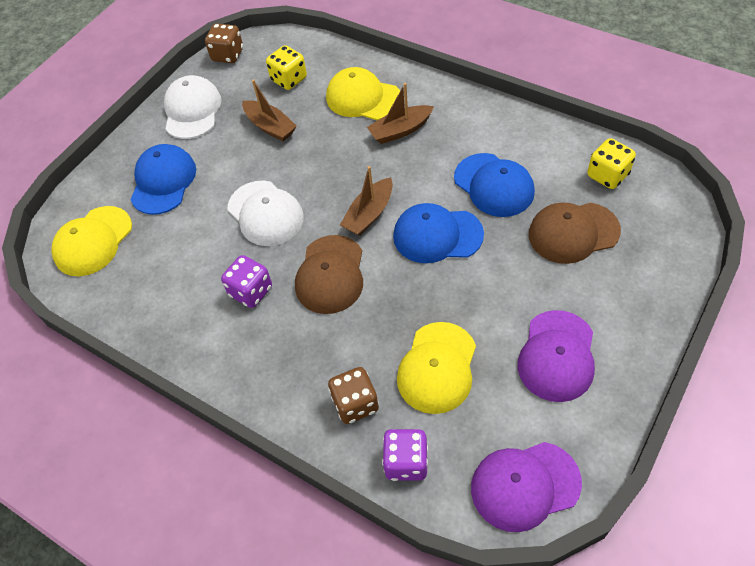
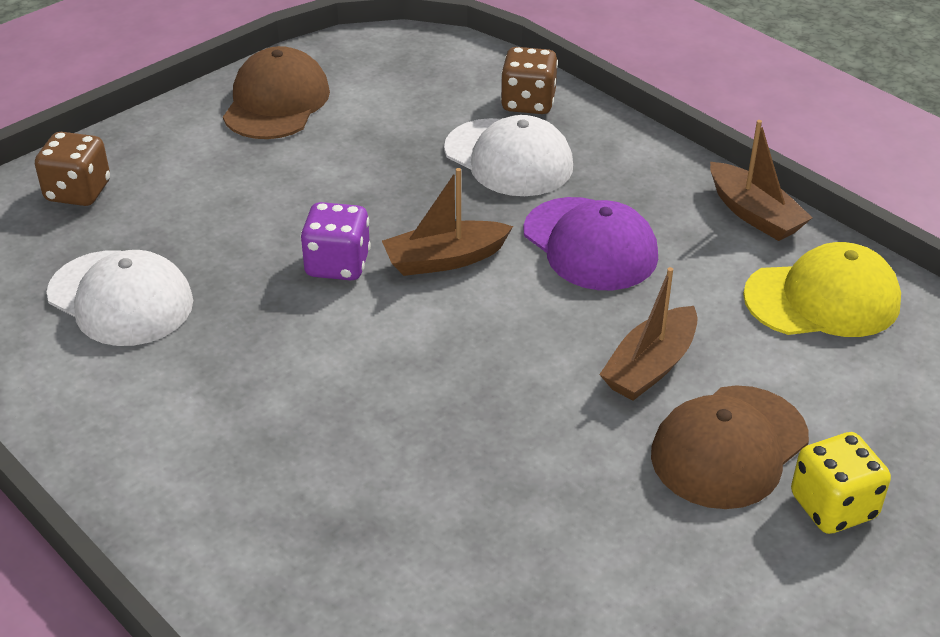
blue cap: [130,144,196,215] [393,203,484,263] [454,153,535,217] = 3 -> none = 0
purple cap: [471,442,582,532] [518,310,595,402] = 2 -> [523,197,658,290] = 1
purple dice: [221,255,272,308] [382,429,428,481] = 2 -> [300,202,371,280] = 1
yellow cap: [52,206,132,276] [326,67,400,120] [397,322,476,414] = 3 -> [743,242,901,337] = 1
yellow dice: [266,45,307,90] [587,138,636,189] = 2 -> [791,432,891,534] = 1

